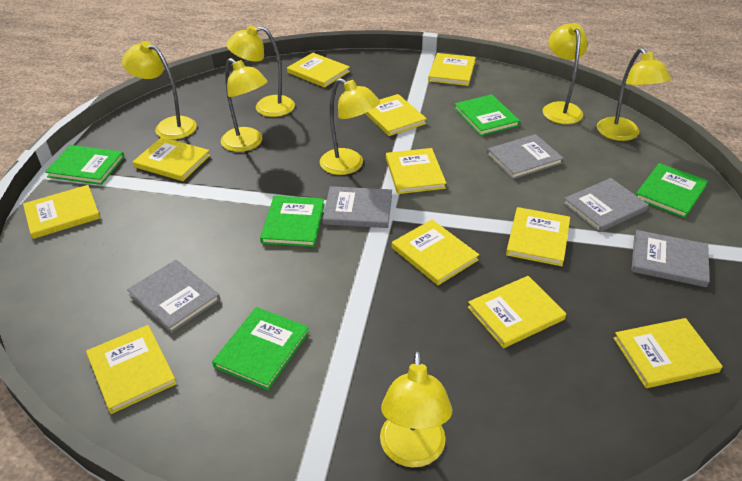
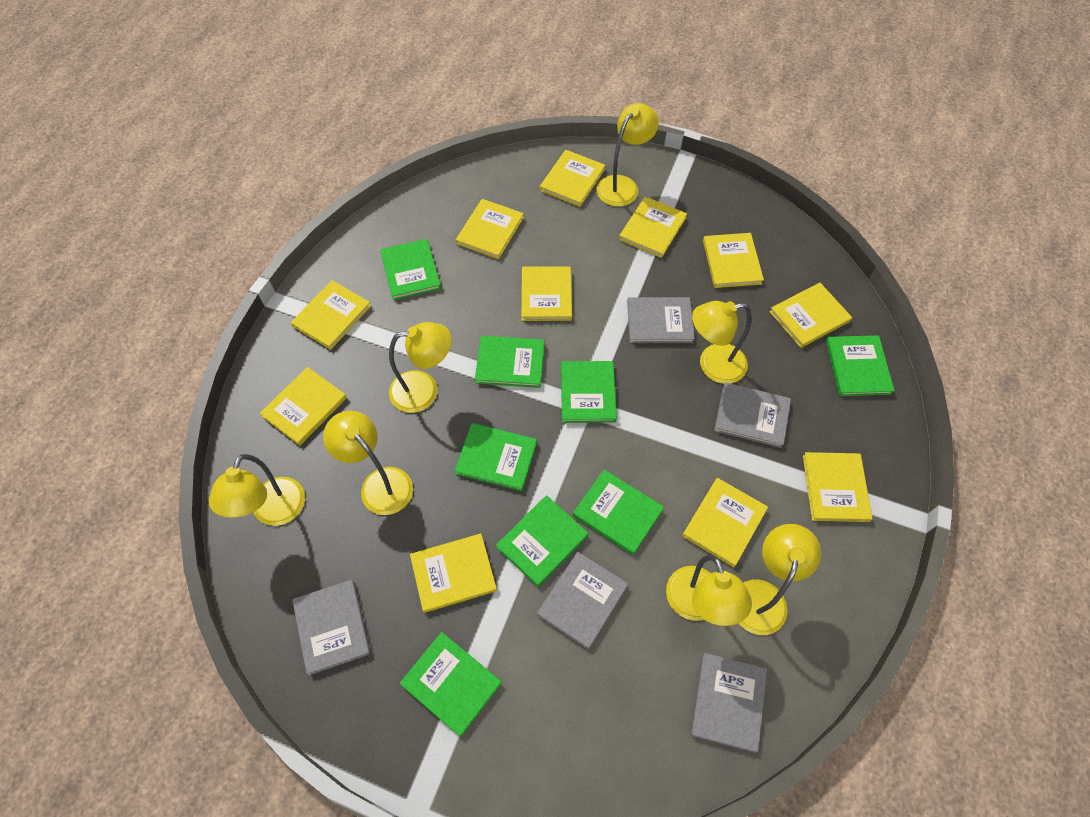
green book: [45,145,124,185] [212,307,309,390] [260,196,324,247] [454,94,520,136] [635,163,708,218] = 5 -> [380,239,441,300] [400,632,502,737] [455,423,537,491] [475,336,544,388] [496,495,588,587] [561,361,617,423] [573,469,664,555] [826,335,894,396] = 8

